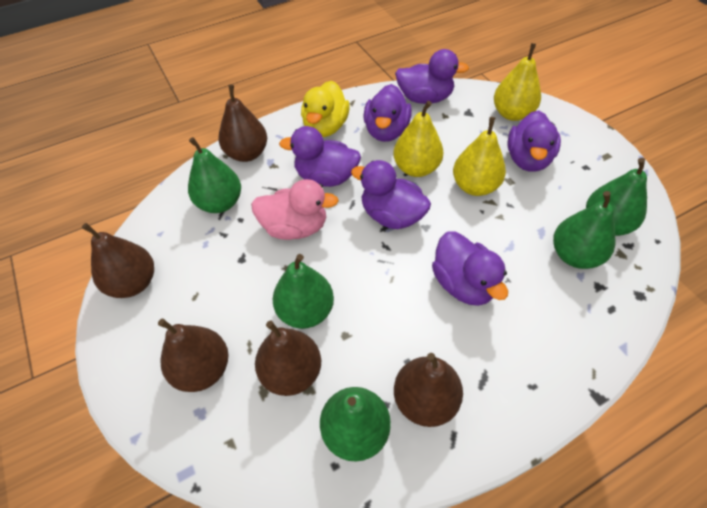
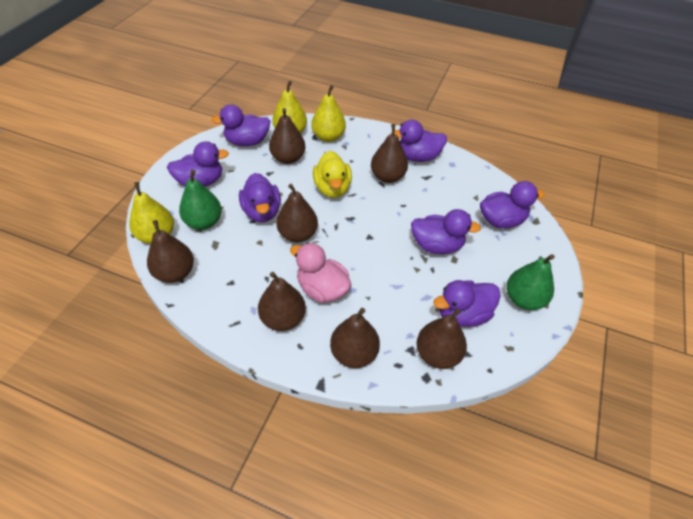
brown pear: [82,223,154,298] [158,318,228,392] [219,84,267,162] [255,320,321,396] [394,353,463,427] = 5 -> [147,220,194,283] [258,272,306,331] [269,108,305,164] [276,184,318,242] [330,308,380,368] [371,124,408,183] [416,308,467,369] = 7
green pear: [188,137,241,213] [273,254,334,329] [320,387,391,462] [553,191,615,269] [586,158,647,236] = 5 -> [179,170,222,230] [507,254,555,310] = 2
purple duck: [279,126,361,187] [351,160,431,229] [363,84,412,142] [395,49,469,104] [432,231,508,306] [508,110,561,172] = 6 -> [167,141,229,187] [212,105,271,146] [239,173,281,222] [391,120,447,162] [411,209,481,254] [433,280,501,327] [480,181,545,229] = 7

